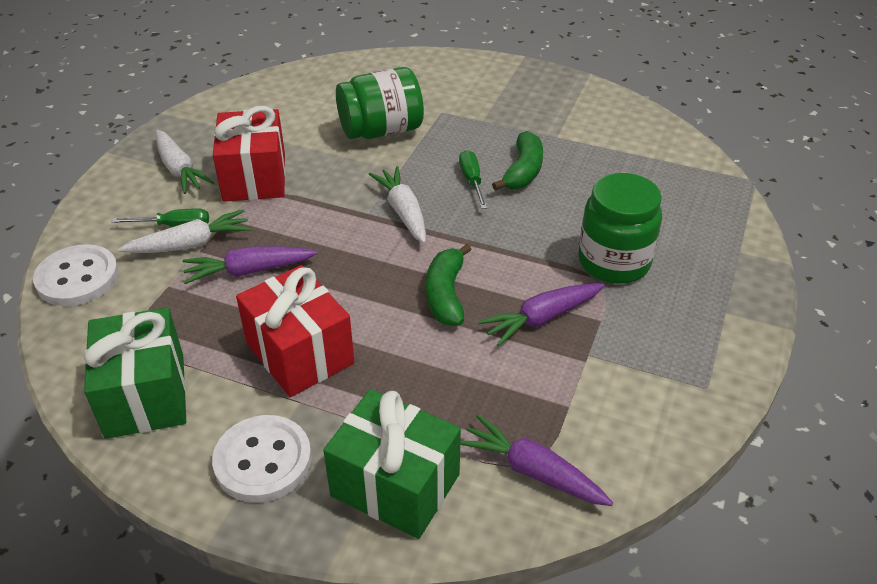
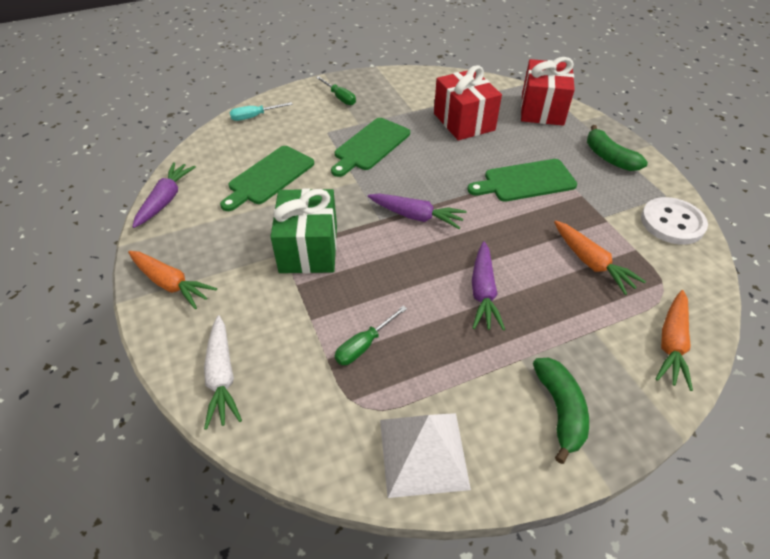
green cutting board: none = 0 -> [220,146,314,211] [331,118,410,177] [467,159,577,202] = 3
green gift: [84,307,186,439] [323,389,461,539] = 2 -> [270,188,337,273] = 1
green jar: [336,67,424,139] [579,173,662,284] = 2 -> none = 0
orange carrot: none = 0 -> [128,251,217,309] [554,220,646,295] [656,290,693,391] = 3
turquoise screwdriver: none = 0 -> [230,102,293,121] = 1
white button: [33,244,119,306] [212,415,312,503] = 2 -> [641,197,708,245] = 1
white carrot: [118,210,251,253] [156,130,214,194] [369,166,426,244] = 3 -> [204,315,242,430] = 1
white pyramid: none = 0 -> [380,413,471,498] = 1

